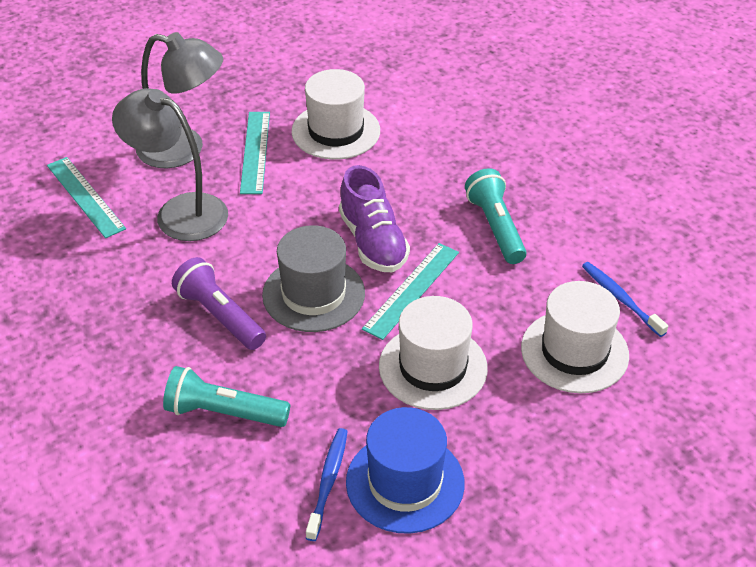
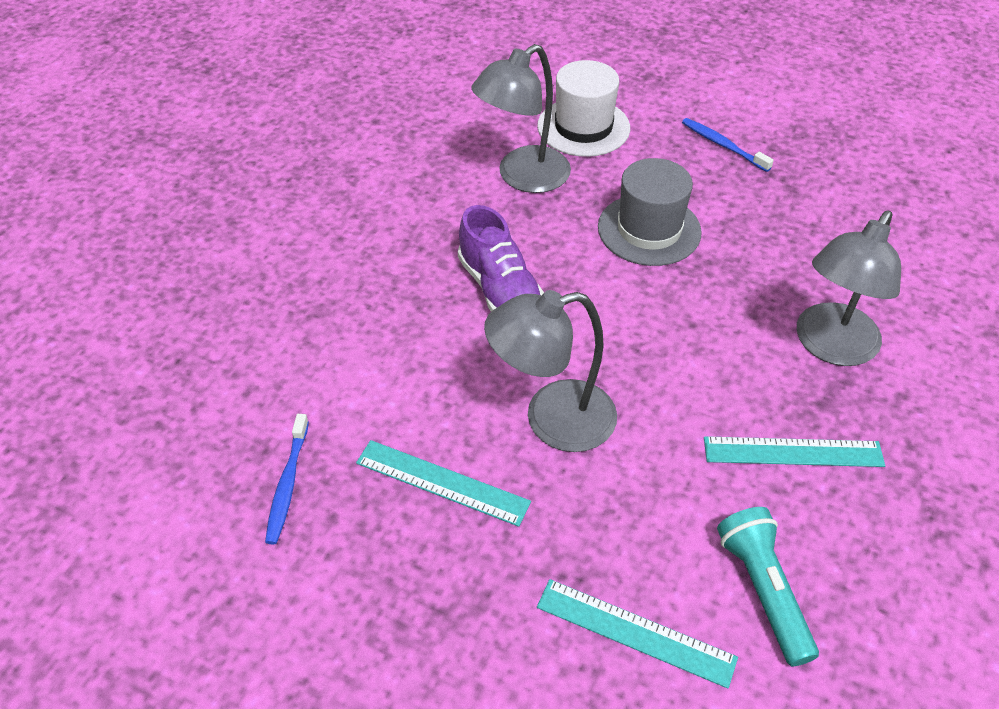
blue hat: [346,407,465,534] = 1 -> none = 0
grey lamp: [112,88,228,241] [136,32,223,168] = 2 -> [471,44,571,193] [484,290,617,452] [797,211,901,366] = 3
purple flashlight: [172,257,266,350] = 1 -> none = 0
turquoise flashlight: [163,366,290,427] [465,168,527,264] = 2 -> [717,507,819,666] = 1
white hat: [291,69,380,160] [379,296,488,410] [521,281,629,393] = 3 -> [537,60,630,157] = 1

